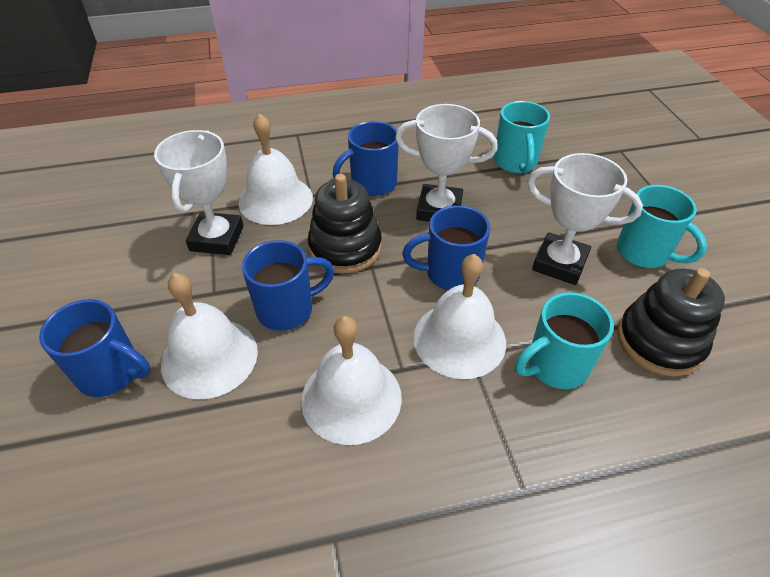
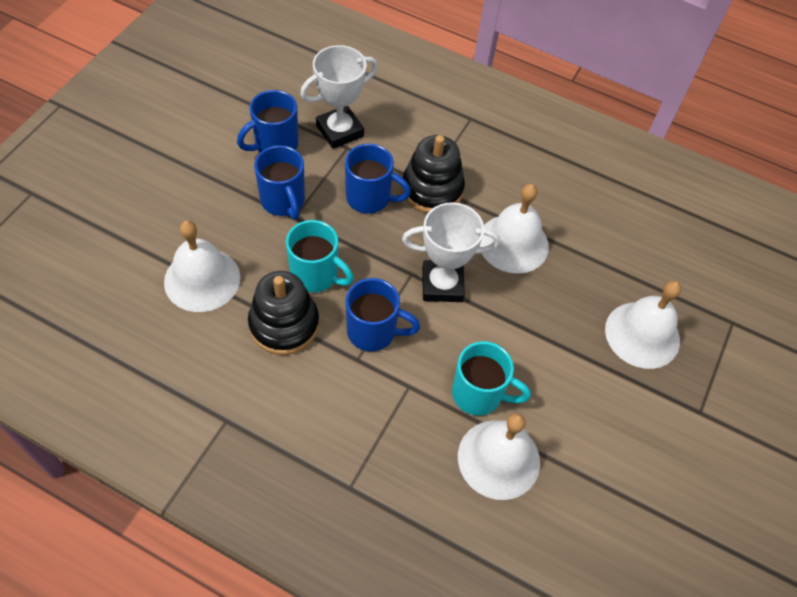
turquoise mug: [494,101,550,173] [515,292,614,389] [617,185,707,268] = 3 -> [286,220,354,292] [452,341,531,416] = 2
white trophy: [154,130,244,255] [395,104,498,222] [527,153,643,285] = 3 -> [300,45,378,149] [402,202,500,302] = 2

